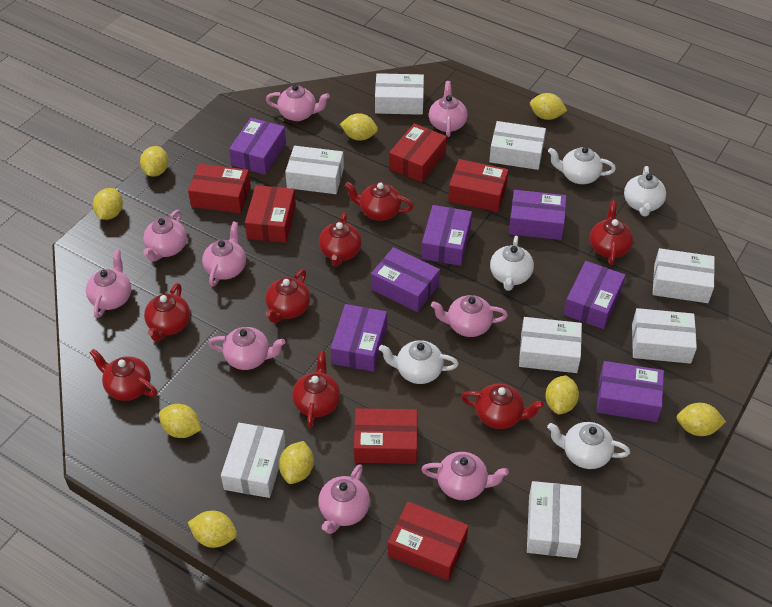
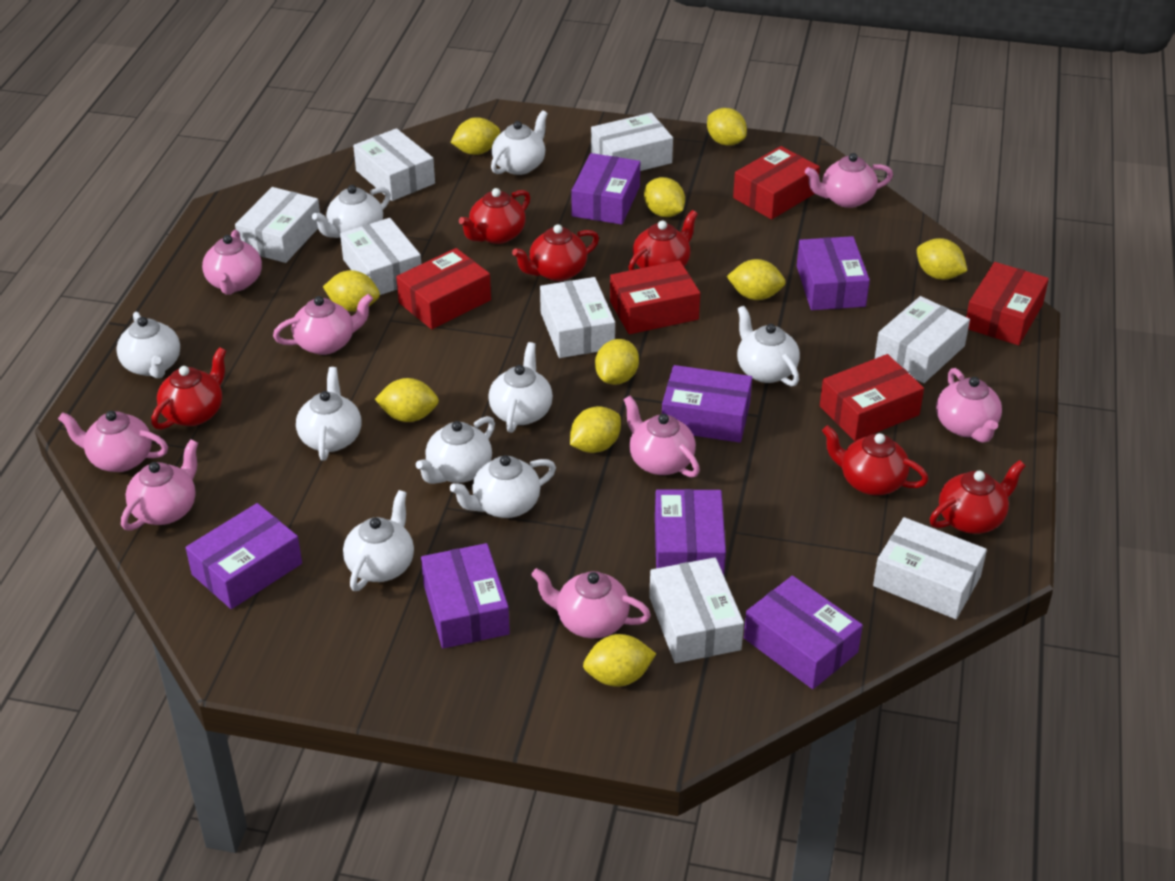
pink teapot: [86,250,131,318] [143,210,187,262] [202,222,246,286] [208,327,285,370] [266,85,330,121] [318,464,370,534] [421,452,509,500] [429,81,467,137] [431,295,508,337] = 9 -> [58,411,168,472] [121,439,198,531] [202,230,262,295] [273,294,373,355] [531,568,651,638] [623,396,700,478] [805,153,893,208] [936,368,1002,443] = 8
red box: [188,164,251,213] [245,185,296,243] [354,408,417,464] [388,501,468,581] [389,123,447,182] [448,159,509,212] = 6 -> [396,248,491,329] [610,260,700,334] [733,146,820,219] [820,354,924,441] [966,262,1049,345] = 5
red teapot: [90,349,157,401] [144,283,190,342] [265,269,310,323] [292,351,340,428] [319,213,362,267] [344,182,414,221] [461,383,544,429] [590,201,633,265] = 8 -> [151,347,226,430] [459,188,530,244] [512,224,599,281] [628,210,698,271] [822,425,929,495] [930,460,1026,534] = 6
white teapot: [379,340,459,384] [490,236,534,291] [547,422,630,469] [548,147,616,184] [624,166,666,216] = 5 -> [116,311,180,379] [296,367,361,460] [312,185,391,238] [343,490,414,591] [416,416,495,484] [450,455,556,518] [488,342,553,433] [491,111,548,175] [737,306,800,387] = 9
yellow lemon: [93,188,123,220] [140,146,169,176] [159,404,201,438] [188,511,237,548] [279,441,314,484] [340,113,378,141] [530,93,567,120] [545,375,579,414] [677,403,726,436] = 9 -> [323,270,380,312] [375,378,439,422] [451,117,500,155] [570,406,621,453] [583,634,656,687] [595,339,639,385] [644,177,685,217] [707,108,747,146] [727,259,786,300] [917,238,967,280] = 10

